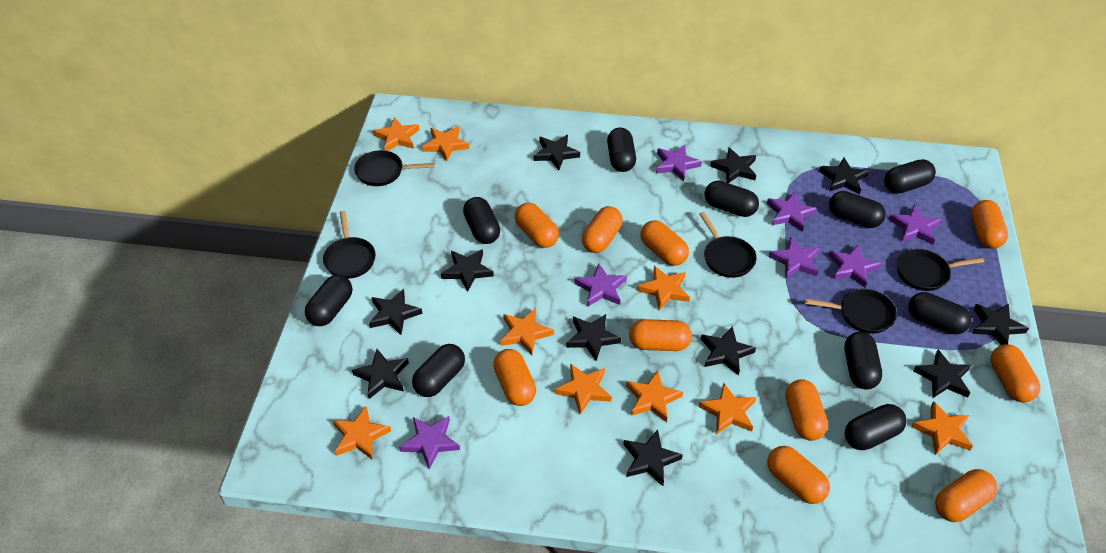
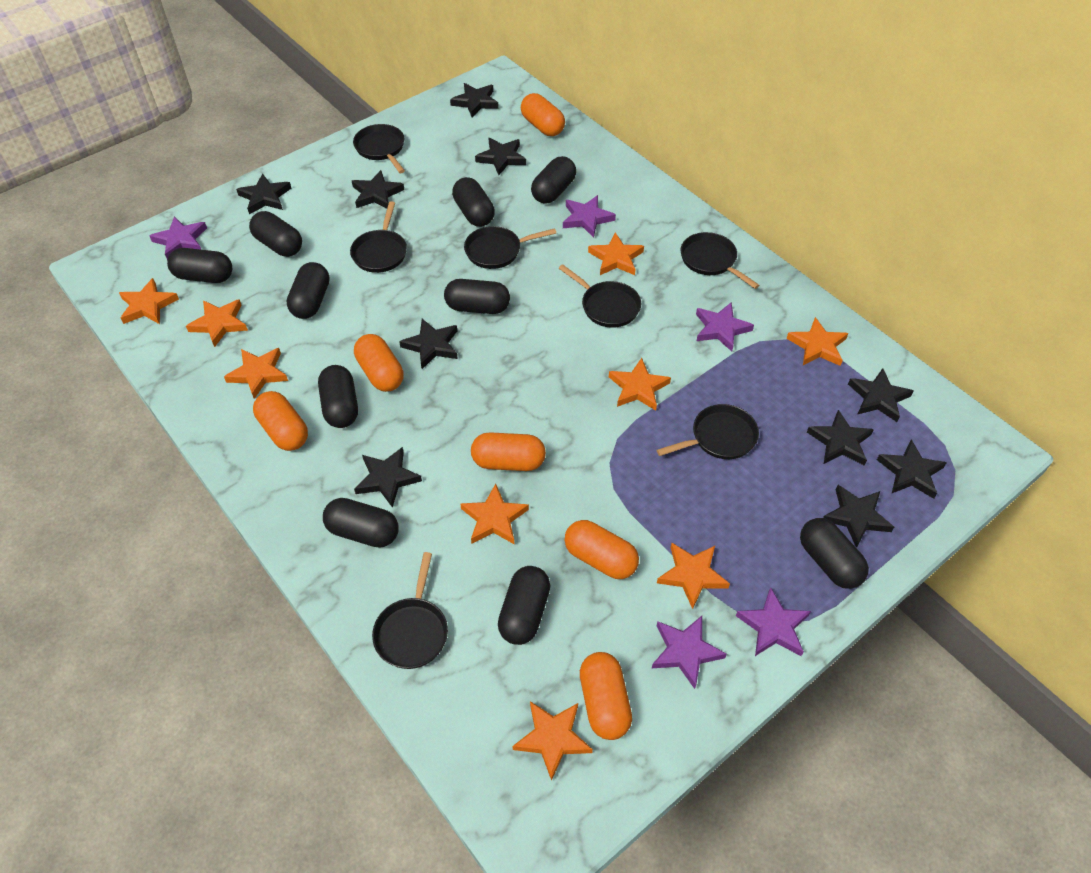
black pan: [323,211,375,279] [354,150,435,186] [699,212,757,278] [804,289,897,334] [897,249,984,291] = 5 -> [350,201,407,273] [353,124,405,173] [372,552,448,669] [464,226,556,269] [558,264,641,328] [657,404,759,459] [681,232,759,289] = 7
black star: [352,349,409,399] [369,289,422,335] [441,249,494,292] [534,135,580,170] [566,314,621,361] [623,430,683,486] [701,326,756,376] [710,147,756,183] [819,158,869,195] [913,350,971,398] [972,304,1029,345] = 11 -> [236,174,292,214] [352,170,404,209] [354,447,422,508] [399,319,458,369] [450,83,499,117] [475,138,526,175] [807,410,874,465] [823,485,894,548] [848,368,914,422] [877,439,947,499] = 10
orange capsule: [493,349,536,406] [514,203,559,248] [582,206,623,253] [629,319,692,351] [640,220,689,266] [767,446,830,504] [785,379,828,441] [935,469,997,522] [971,200,1008,249] [991,344,1040,403] = 10 -> [253,391,308,451] [354,334,404,392] [471,432,546,471] [521,93,565,136] [564,520,639,579] [580,652,632,740] = 6
purple star: [399,416,460,470] [574,263,627,307] [656,145,702,181] [767,192,817,232] [769,237,820,279] [828,244,881,288] [889,205,942,245] = 7 -> [150,217,207,260] [563,195,616,238] [652,616,727,689] [696,303,754,352] [736,587,811,656] = 5

